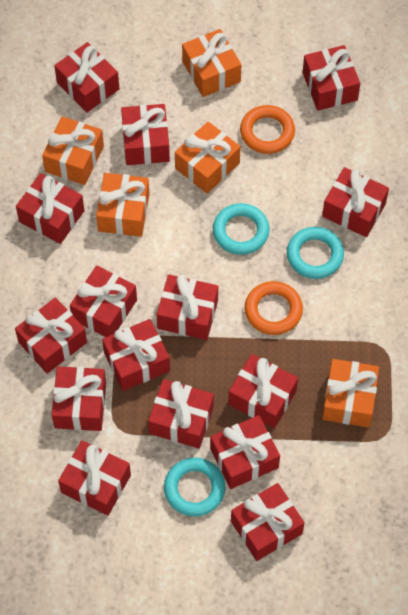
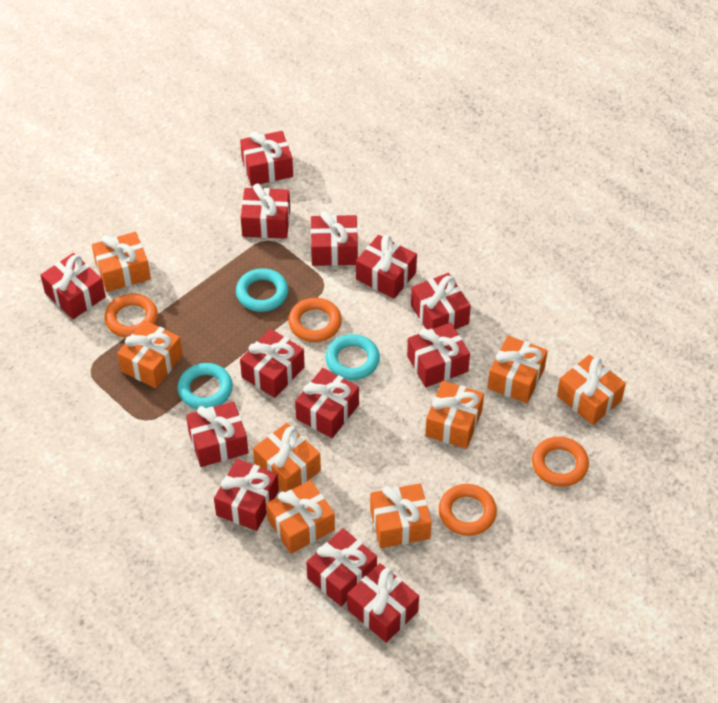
orange gift: [42,116,104,185] [96,173,150,237] [175,121,240,194] [182,29,241,97] [322,359,379,427] = 5 -> [92,232,151,292] [117,320,183,388] [253,423,321,492] [266,480,335,554] [370,483,432,548] [425,381,484,449] [488,336,548,403] [557,354,626,425] = 8
orange ring: [240,105,295,154] [245,281,303,335] = 2 -> [104,293,158,338] [288,298,342,342] [439,484,497,536] [532,437,589,487] = 4
red gift: [15,297,87,374] [16,173,85,244] [51,366,106,431] [54,42,119,112] [58,440,131,516] [70,265,137,337] [102,319,170,391] [121,104,170,165] [148,379,214,448] [157,275,218,340] [210,415,280,489] [228,354,298,428] [231,483,304,561] [303,45,360,111] [322,167,389,237] = 15 -> [40,253,106,319] [186,401,248,467] [214,459,279,531] [240,131,293,186] [240,329,305,398] [241,184,290,239] [295,368,359,438] [306,528,377,606] [310,211,358,266] [347,563,419,643] [356,235,417,299] [407,323,470,387] [411,273,471,330] = 13

